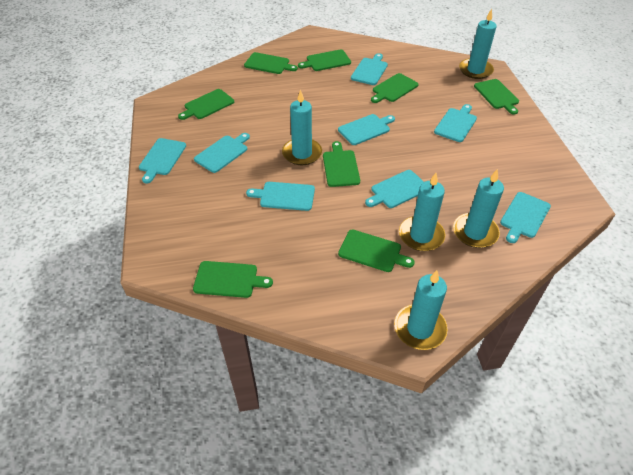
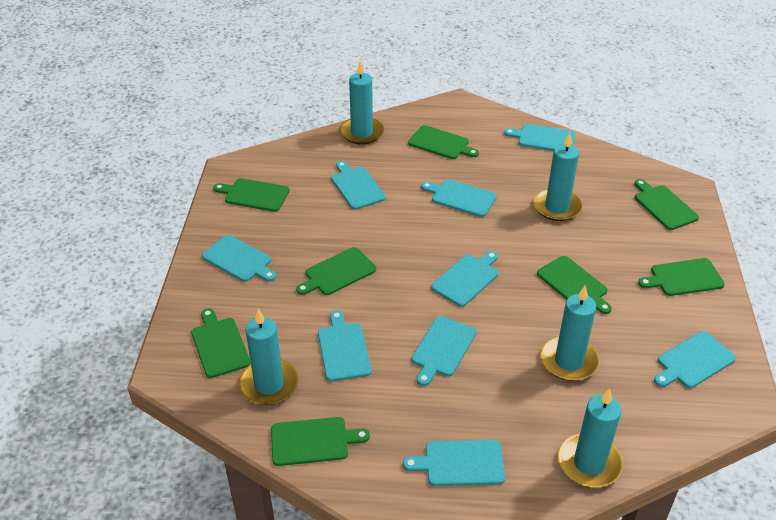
turquoise cutting board: [139,138,186,183] [194,133,250,173] [246,182,315,211] [338,114,395,145] [351,53,388,85] [365,170,424,208] [434,104,477,142] [500,192,551,243] = 8 -> [202,235,276,282] [318,310,371,381] [331,161,386,210] [403,440,505,486] [411,316,476,386] [421,179,497,217] [431,251,499,307] [504,124,576,151] [654,331,736,388] = 9

